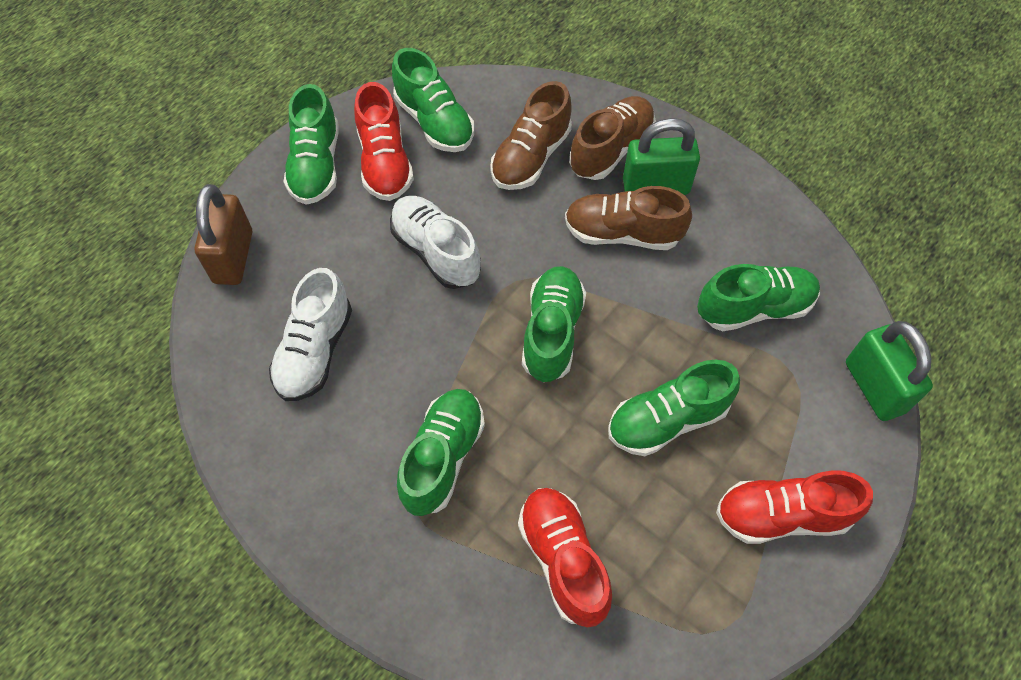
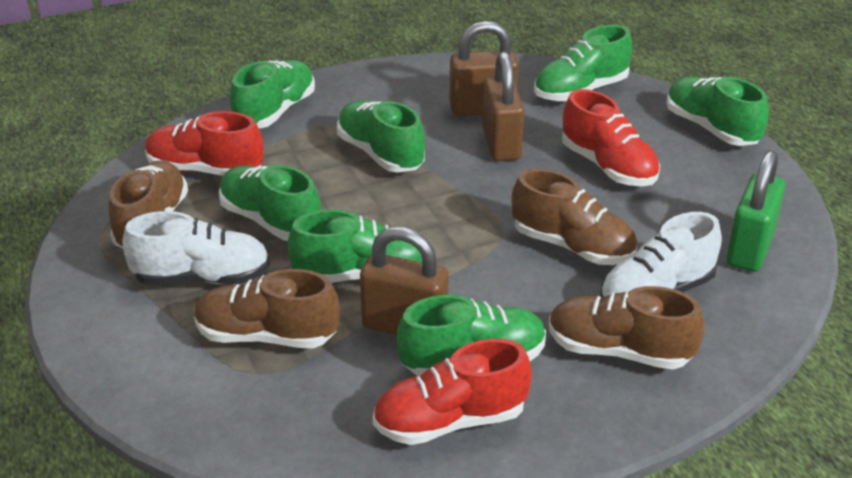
brown padlock: [194,184,252,285] = 1 -> [360,227,449,335] [449,21,519,116] [482,51,524,161] = 3
brown shoe: [490,81,572,190] [565,186,692,250] [570,96,655,180] = 3 -> [109,160,188,248] [194,269,340,348] [511,169,637,265] [549,286,705,370] = 4
green padlock: [623,118,700,195] [846,321,933,421] = 2 -> [727,150,785,272] = 1
green shoe: [283,84,339,205] [392,48,474,152] [397,389,485,516] [522,266,586,383] [608,360,740,456] [697,264,820,331] = 6 -> [219,165,321,241] [230,60,315,129] [288,210,422,283] [337,100,425,173] [397,295,546,376] [534,25,633,102] [666,77,769,146] = 7

